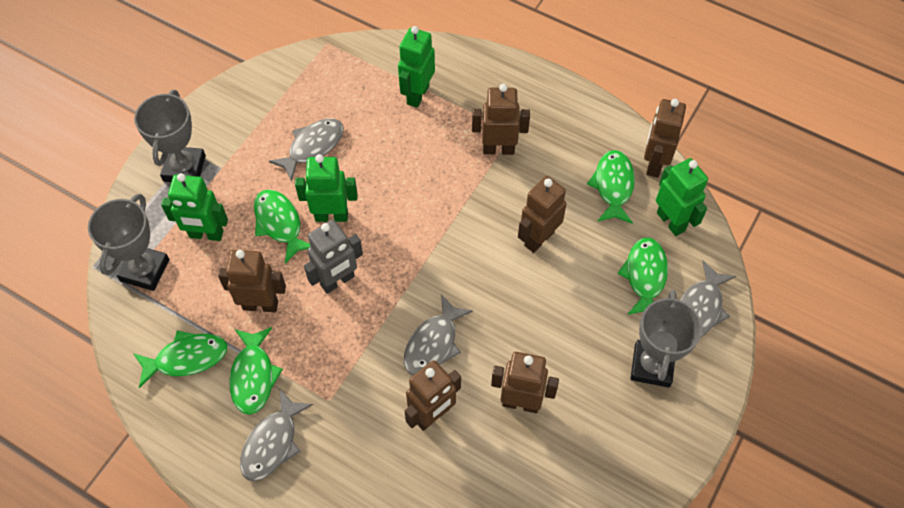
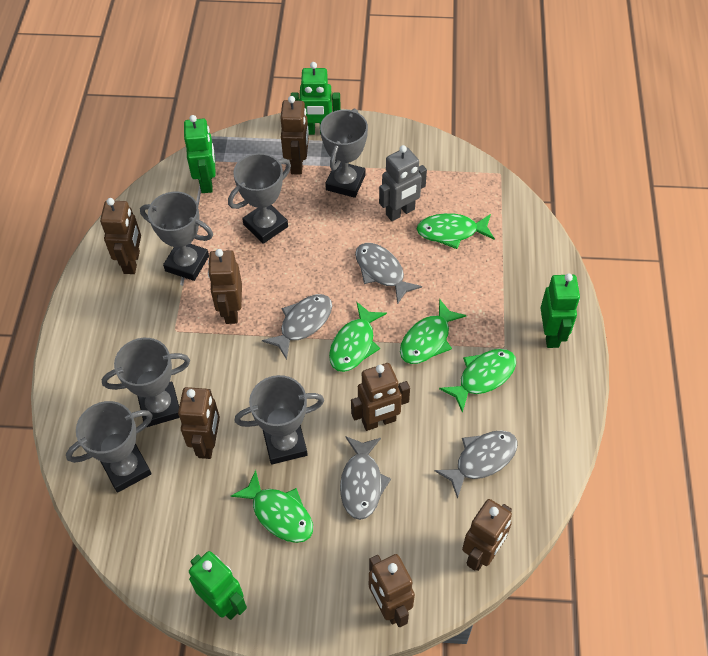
brown robot: [218,250,286,312] [404,360,461,431] [472,84,530,155] [491,352,559,413] [518,176,567,253] [644,99,686,178] = 6 -> [100,198,141,274] [178,387,220,459] [208,249,242,324] [281,96,309,175] [351,363,410,431] [369,554,415,627] [462,499,512,571] = 7
grey trophy: [88,194,169,291] [134,90,206,182] [631,290,702,387] = 3 -> [66,401,153,493] [102,338,190,427] [140,192,213,281] [228,153,291,244] [235,375,324,465] [320,109,368,198] = 6

